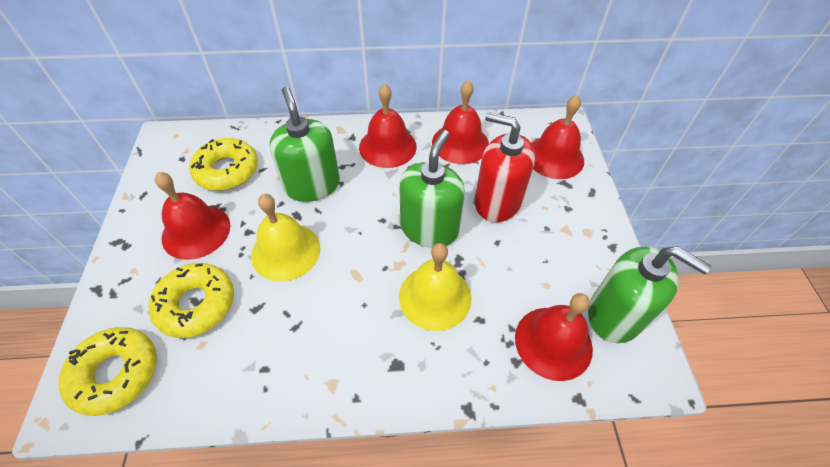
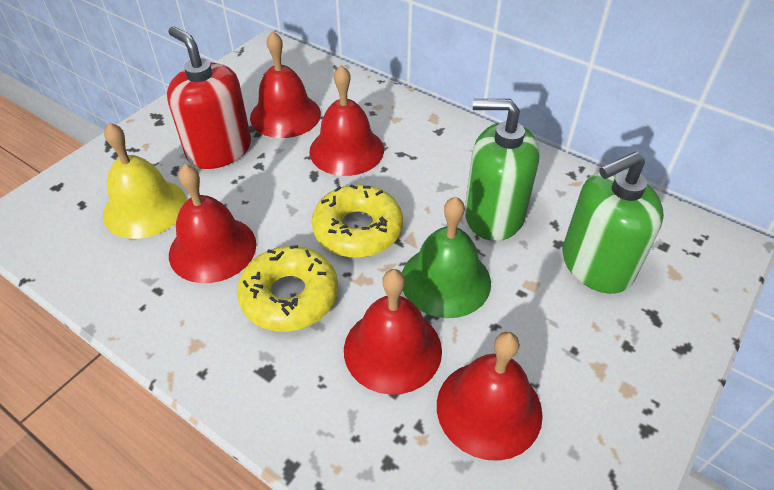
green bell: none = 0 -> [402,197,491,318] = 1
green soap dispenser: [270,86,340,202] [399,130,465,248] [588,246,711,343] = 3 -> [465,99,540,241] [562,151,664,294] = 2
yellow bell: [251,194,320,282] [399,243,471,331] = 2 -> [103,122,187,239] = 1
yellow donut: [58,327,157,416] [148,263,234,338] [189,138,258,191] = 3 -> [237,245,338,332] [312,184,403,258] = 2

